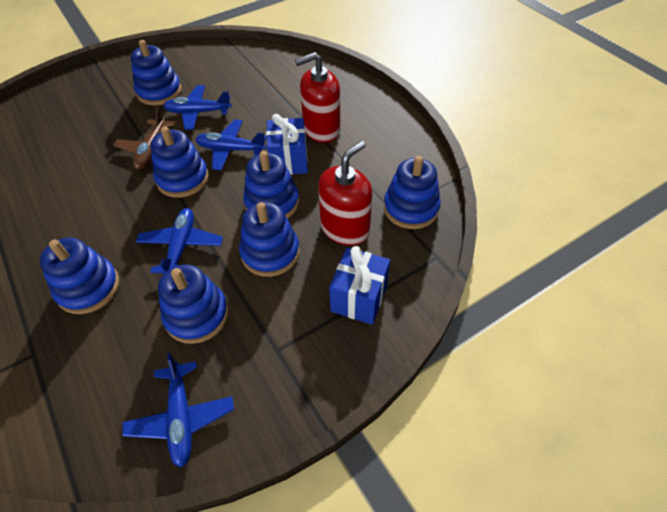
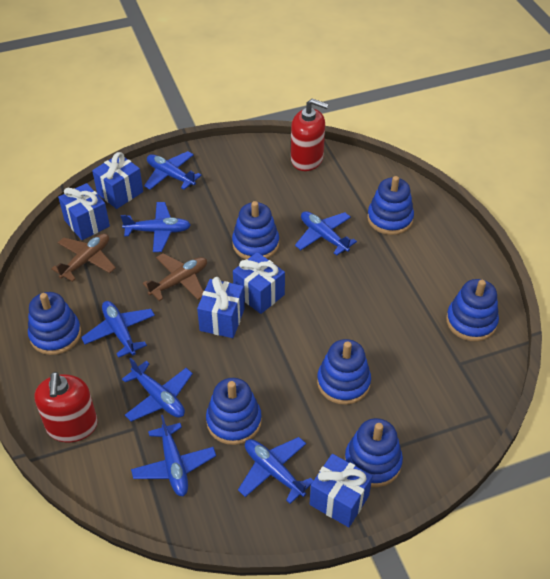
blue gift: [266,114,308,175] [329,246,390,325] = 2 -> [58,183,110,240] [92,152,143,209] [197,277,245,338] [233,252,285,314] [310,454,373,527] = 5
blue plane: [122,353,234,468] [136,208,223,273] [163,85,232,130] [195,119,266,171] = 4 -> [81,301,155,358] [121,202,191,252] [122,358,193,422] [131,415,216,496] [144,151,202,190] [238,437,314,504] [295,211,357,256] = 7
brown plane: [113,107,176,170] = 1 -> [51,233,116,282] [143,253,207,301] = 2

